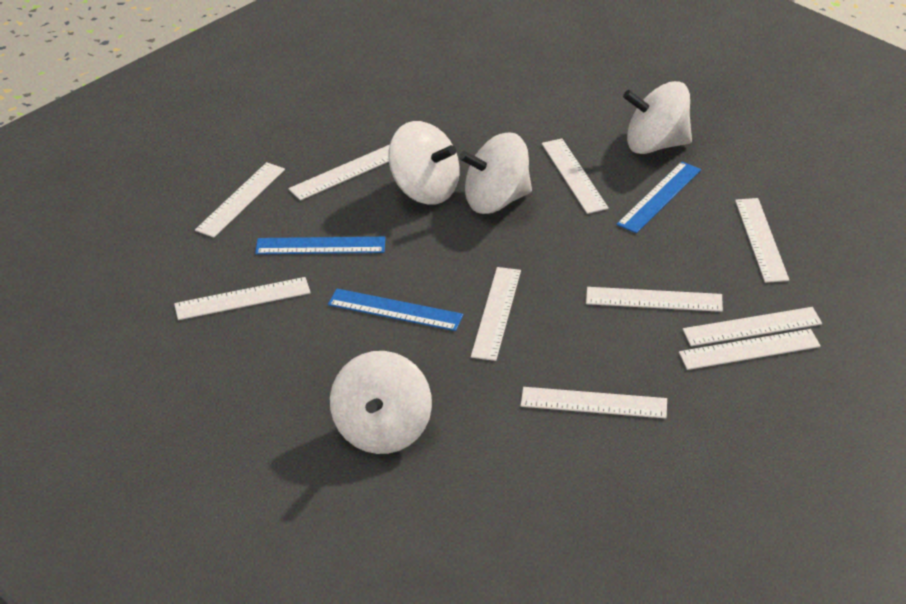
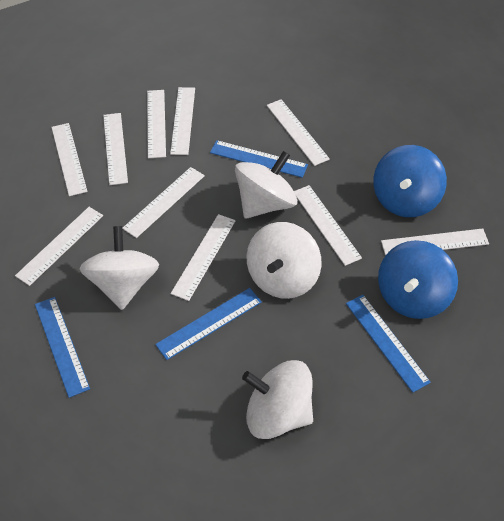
blue ruler: [255,237,385,254] [328,289,463,331] [616,162,701,233] = 3 -> [35,297,90,398] [155,288,262,360] [210,140,308,178] [346,295,431,393] = 4
blue spinning top: none = 0 -> [373,145,447,217] [378,240,458,319] = 2

